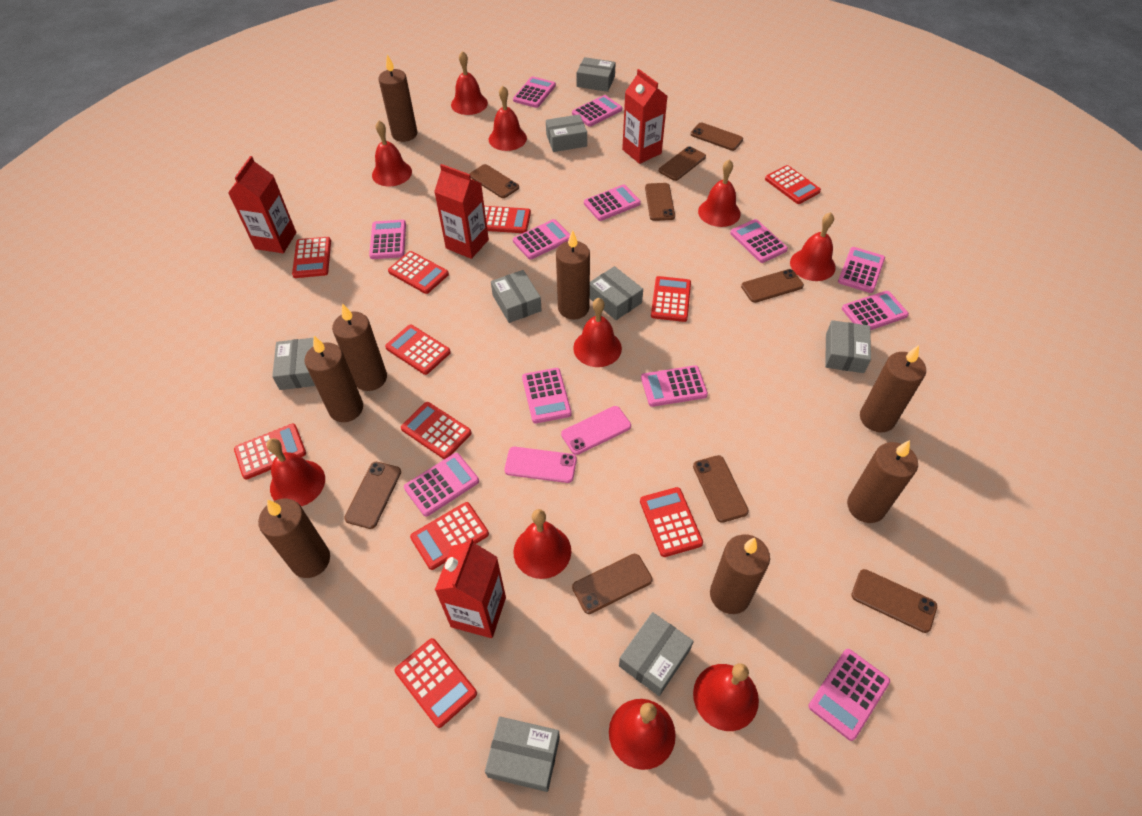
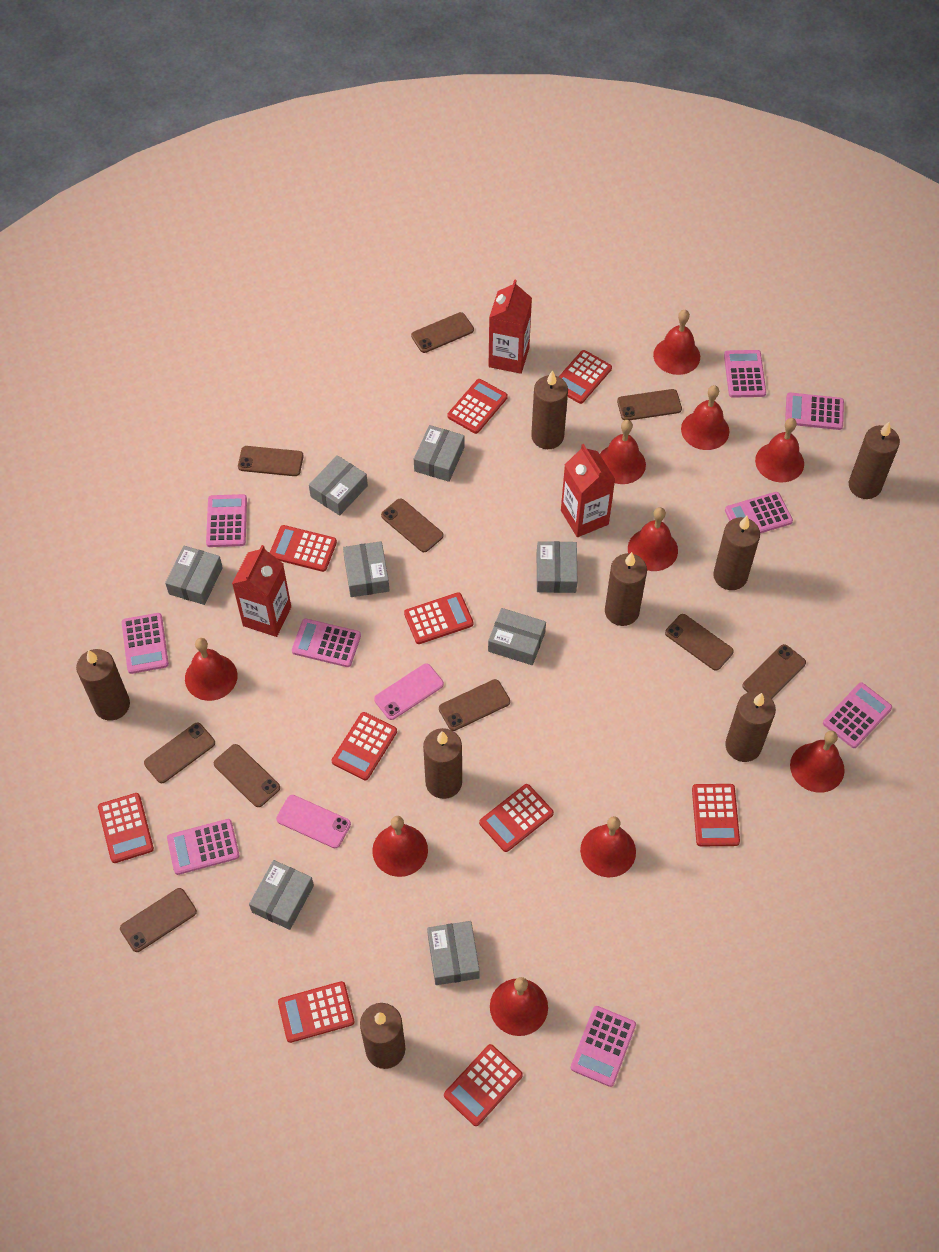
brown phone: [344,462,401,529] [469,164,519,198] [572,554,653,614] [645,183,675,221] [659,146,706,181] [690,122,743,151] [693,455,749,523] [741,269,804,303] [851,569,937,633] = 9 -> [120,888,197,952] [144,723,215,783] [214,744,280,807] [238,446,303,476] [381,498,444,552] [411,312,474,353] [439,679,510,731] [617,389,682,420] [665,614,734,671] [742,644,806,699] = 10
pink calculator: [369,220,406,259] [404,453,479,517] [513,76,556,108] [513,219,570,260] [522,368,572,423] [572,95,622,127] [584,184,641,221] [641,365,708,407] [730,219,788,263] [808,649,890,741] [838,247,885,293] [842,291,909,330] = 12 -> [121,613,169,674] [167,819,240,875] [206,494,247,547] [292,618,361,667] [570,1006,636,1087] [724,350,766,398] [725,492,793,533] [785,392,844,430] [823,683,892,748] = 9
red calculator: [234,423,306,480] [292,237,331,278] [385,325,451,375] [388,251,449,294] [395,638,477,728] [401,402,472,459] [410,502,489,570] [484,206,531,233] [640,487,703,557] [651,276,691,322] [765,165,821,204] = 11 -> [98,793,154,863] [270,525,337,572] [278,981,355,1043] [332,712,397,780] [404,592,473,644] [444,1044,523,1126] [447,379,508,434] [479,784,554,852] [559,350,612,404] [692,784,740,846] = 10
red carton: [228,156,296,253] [434,164,489,259] [435,538,506,638] [622,69,667,164] = 4 -> [232,545,291,637] [489,279,532,374] [561,444,615,537] = 3

